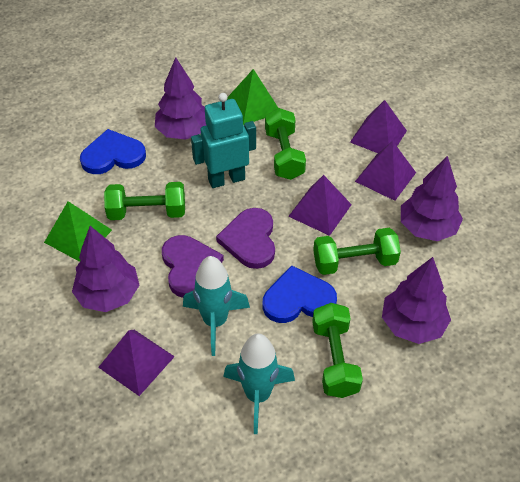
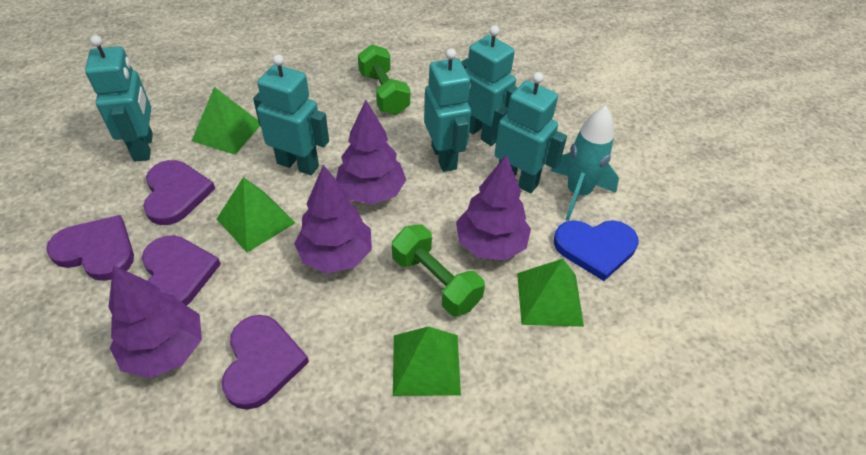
blue heart: [80,129,146,174] [263,265,337,323] = 2 -> [554,220,639,281] = 1
green dumbbell: [104,182,185,220] [265,108,306,180] [312,303,363,398] [313,228,401,275] = 4 -> [358,44,410,115] [392,224,485,316] = 2
green pyramid: [44,201,112,262] [227,69,278,125] = 2 -> [192,87,260,155] [217,177,295,252] [393,326,461,396] [517,259,584,327] = 4
purple heart: [162,235,224,298] [216,208,275,269] = 2 -> [46,215,134,281] [142,235,221,306] [143,160,215,225] [222,315,309,410] = 4
purple pyramid: [98,330,175,396] [288,175,352,236] [350,100,407,153] [355,141,416,201] = 4 -> none = 0
turquoise robot: [191,93,256,188] = 1 -> [85,35,153,162] [253,54,329,175] [424,48,471,172] [461,25,518,146] [491,72,567,193] = 5
turquoise rocket: [183,256,250,356] [223,333,295,434] = 2 -> [551,106,619,221] = 1

